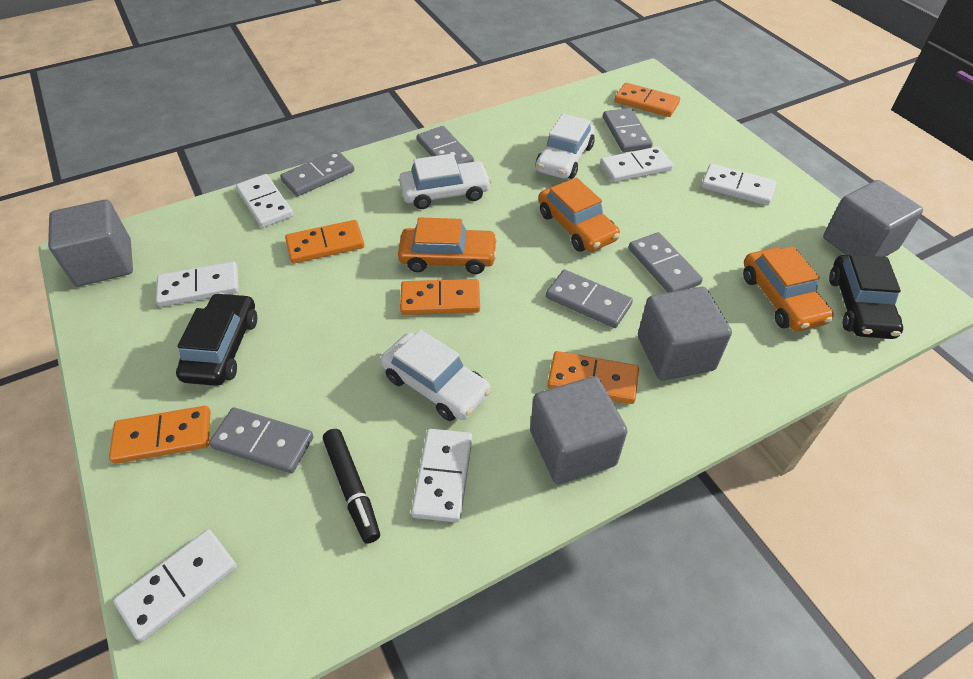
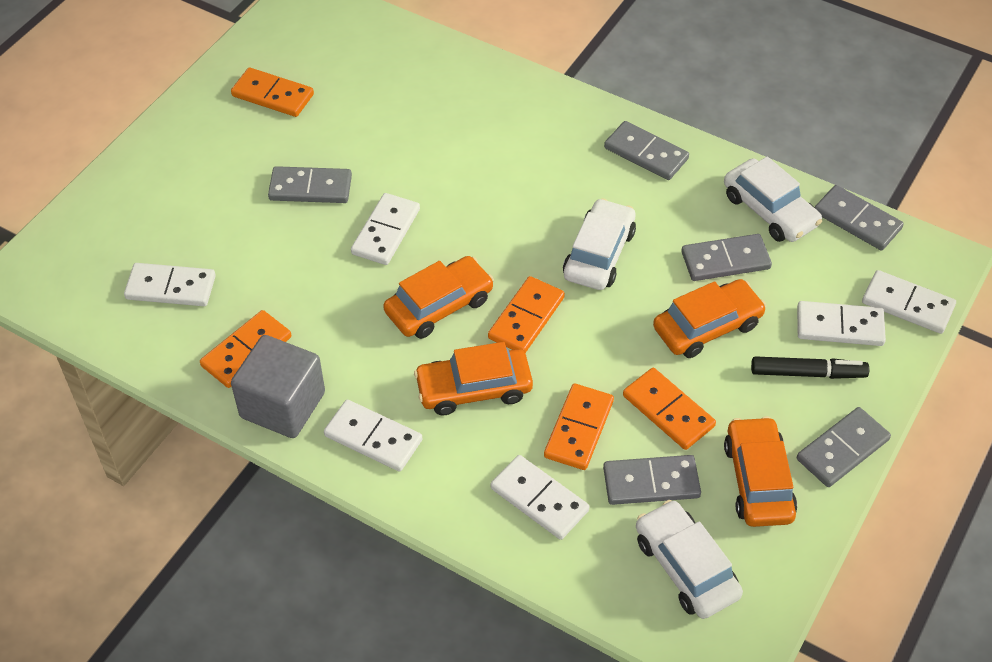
black car: [176,292,257,386] [829,255,903,339] = 2 -> none = 0
grey cube: [48,200,133,286] [530,376,628,485] [638,287,732,381] [823,180,923,257] = 4 -> [231,335,325,438] = 1
orange car: [398,217,498,274] [538,178,620,252] [743,246,834,331] = 3 -> [383,256,494,339] [414,342,533,415] [653,279,766,358] [724,416,797,527] = 4

